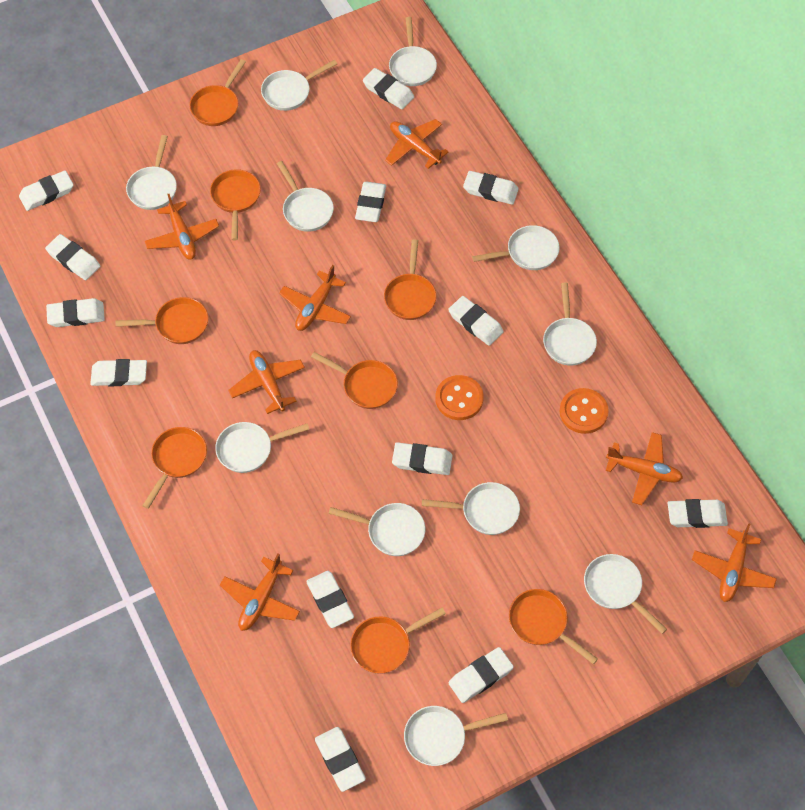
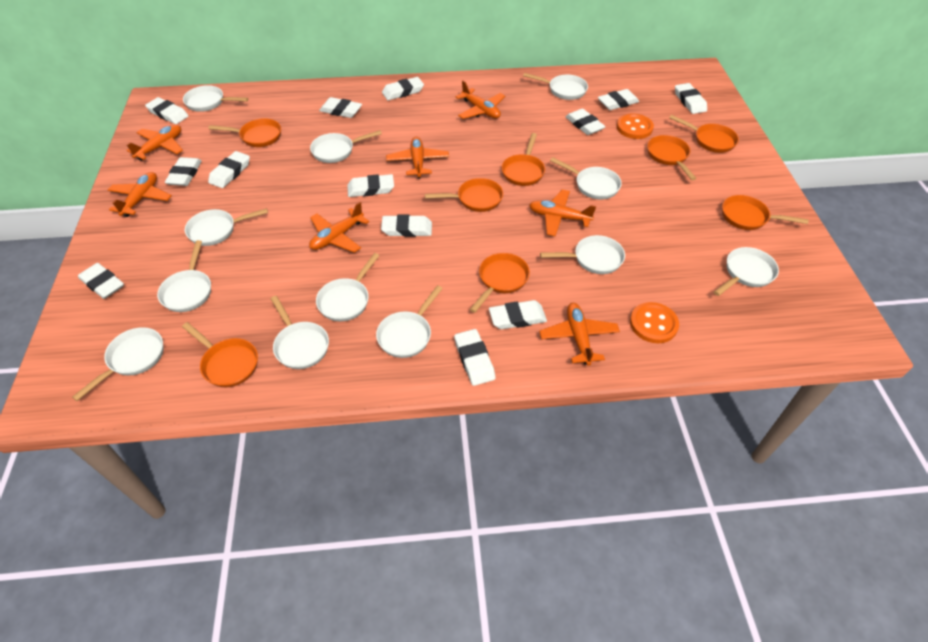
white pan: [126,135,177,210] [215,422,309,473] [261,59,337,111] [277,161,334,232] [328,503,425,556] [389,17,437,86] [404,706,508,766] [422,482,520,535] [472,225,560,270] [543,283,597,366] [584,554,667,634] = 11 -> [72,327,164,401] [157,240,211,312] [183,85,248,112] [185,208,268,246] [271,296,329,369] [310,130,382,163] [316,253,380,321] [376,285,443,358] [523,73,588,100] [540,235,625,274] [550,157,622,199] [714,247,779,296] = 12

